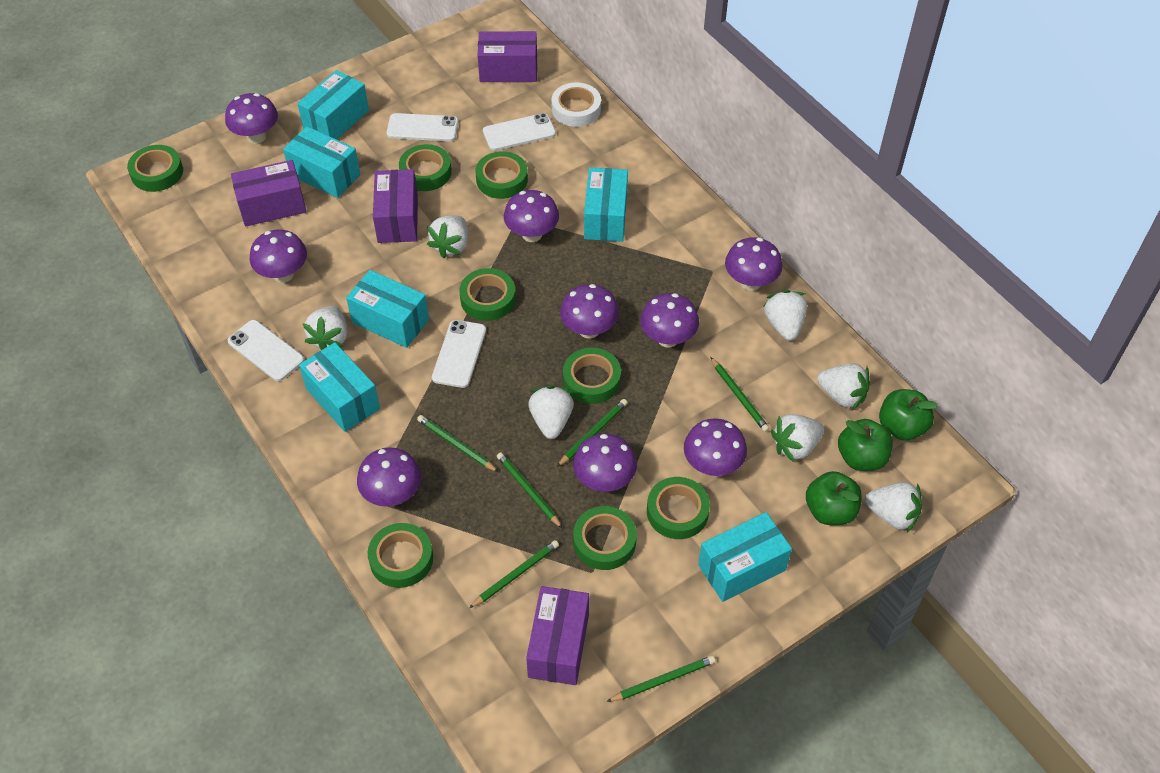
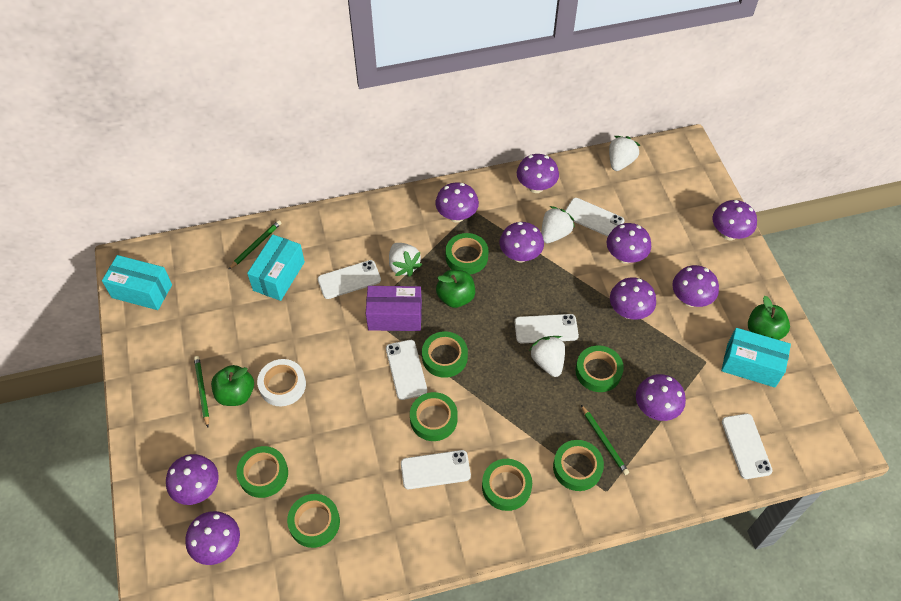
green pencil: [417,415,498,472] [469,540,559,608] [497,452,563,529] [557,399,628,467] [606,655,716,702] [711,357,770,432] = 6 -> [194,356,209,427] [228,220,281,270] [581,405,629,475] = 3
purple box: [231,160,307,227] [373,169,418,243] [477,31,537,82] [526,586,589,685] = 4 -> [366,286,422,331] = 1
purple mushroom: [225,93,278,144] [250,230,307,283] [357,447,421,507] [504,190,559,242] [560,284,619,339] [573,434,637,492] [640,293,699,347] [684,418,747,476] [725,237,782,291] = 9 -> [166,454,219,505] [185,511,240,565] [435,182,479,223] [500,222,544,262] [517,154,559,193] [607,223,651,264] [610,277,656,320] [636,374,686,421] [672,265,719,307] [712,200,757,240] = 10
turquoise box: [283,126,361,198] [297,70,369,140] [299,342,380,432] [346,270,429,348] [584,167,628,242] [698,512,792,602] = 6 -> [102,255,172,310] [247,234,305,301] [721,328,791,387] = 3
white phone: [228,320,304,381] [386,113,458,141] [432,320,486,388] [483,113,556,151] = 4 -> [318,260,381,299] [386,340,427,400] [401,450,471,489] [514,314,579,343] [565,198,625,236] [722,414,773,479] = 6
white strawberry: [302,306,347,350] [427,215,468,258] [528,386,574,439] [763,290,807,341] [771,414,824,462] [817,364,870,410] [865,482,922,532] = 7 -> [389,243,422,277] [529,336,565,377] [541,206,575,243] [609,136,641,171] = 4

